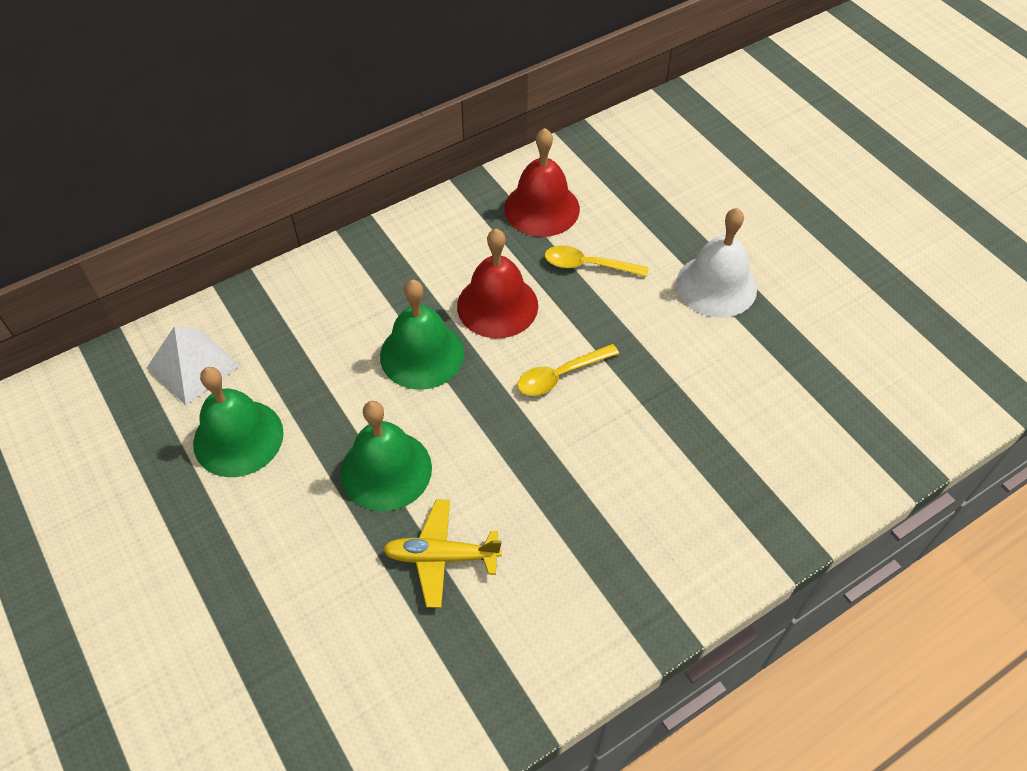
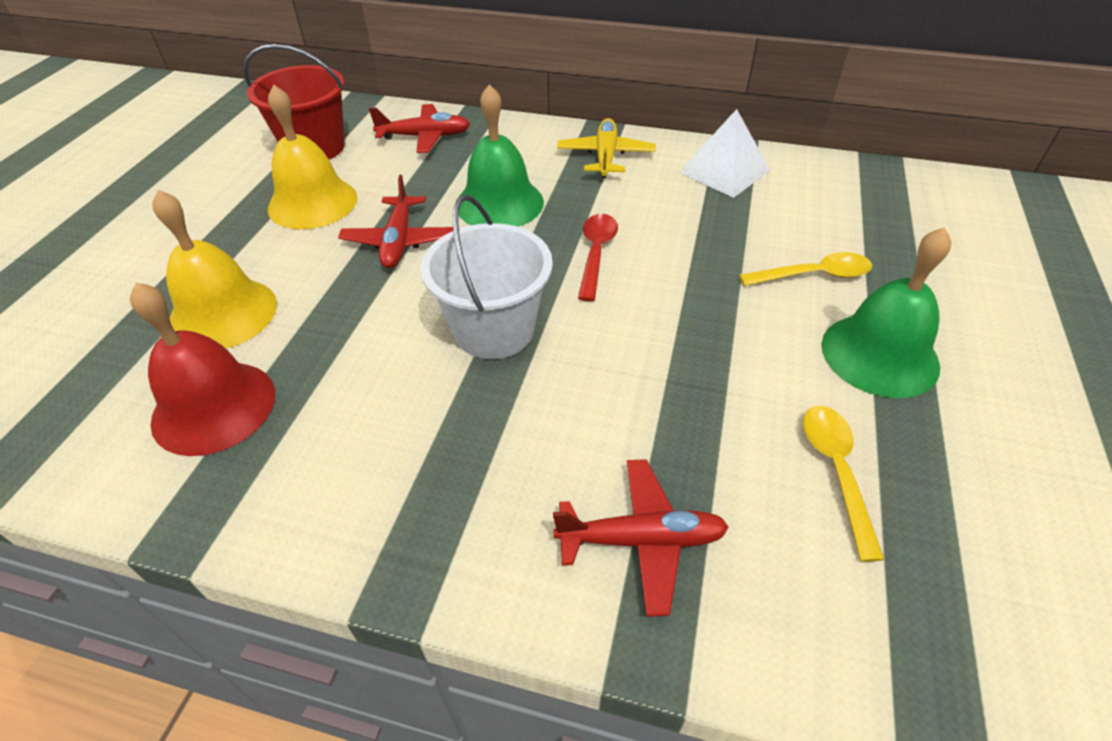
green bell: [193,367,284,477] [341,401,432,511] [380,280,464,390] = 3 -> [459,84,544,227] [821,227,951,398] = 2
red bell: [457,229,538,338] [504,128,580,237] = 2 -> [130,283,275,456] = 1
red bucket: none = 0 -> [243,44,345,159] = 1
red plane: none = 0 -> [338,175,453,268] [369,104,470,153] [553,459,729,617] = 3
red spoon: none = 0 -> [578,214,618,301] = 1
white bell: [676,208,757,317] = 1 -> none = 0
white bucket: none = 0 -> [421,194,553,359] = 1
yellow bell: none = 0 -> [152,190,277,349] [268,85,357,229] = 2

